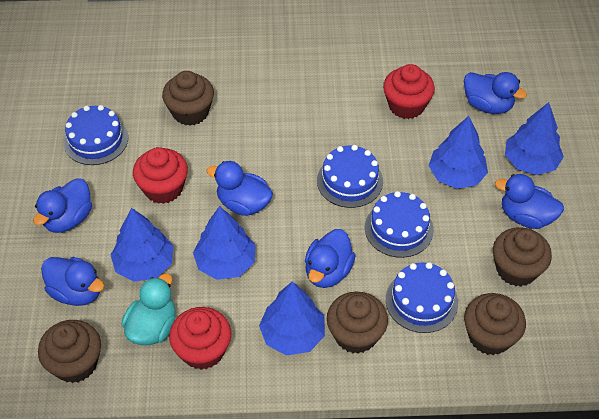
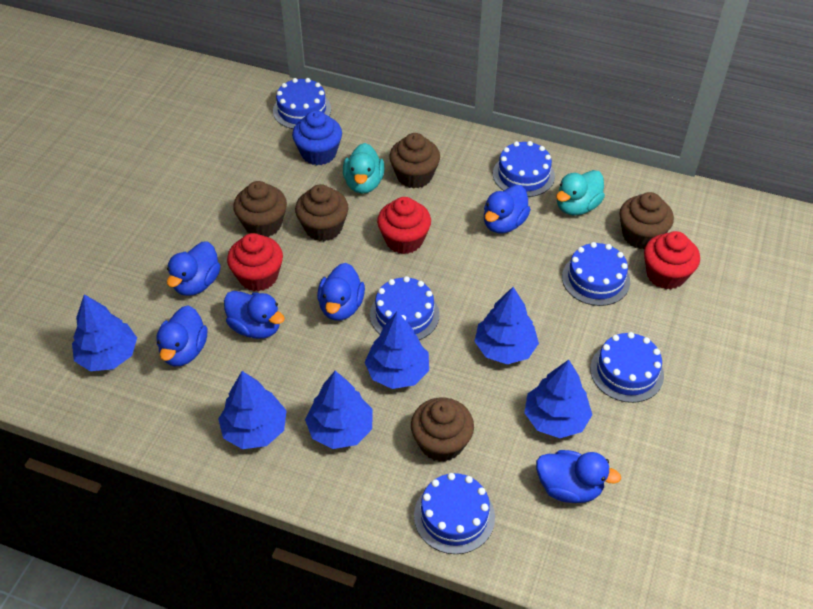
blue cake: [63,105,128,165] [317,145,383,208] [365,191,434,258] [386,262,458,333] = 4 -> [273,78,331,129] [370,276,440,340] [414,473,495,554] [493,141,555,197] [562,242,630,306] [590,332,664,403] = 6
blue cupcake: none = 0 -> [292,110,342,165] = 1
blue tree: [111,208,174,282] [193,206,256,280] [259,281,325,356] [429,116,488,189] [505,102,564,175] = 5 -> [72,294,137,371] [218,371,287,449] [305,371,372,449] [365,311,429,389] [475,287,539,364] [524,360,592,438] = 6
turquoise duck: [122,274,176,345] = 1 -> [343,143,384,194] [556,170,605,216] = 2

